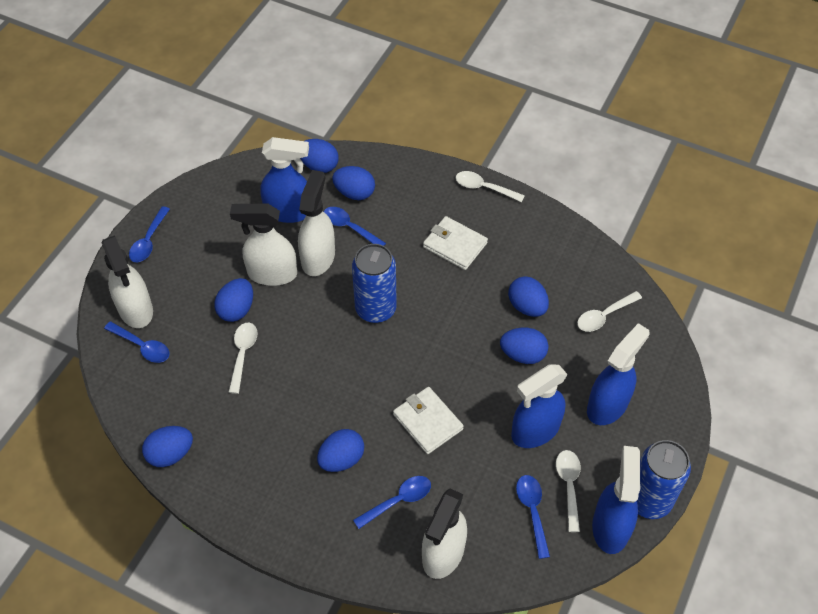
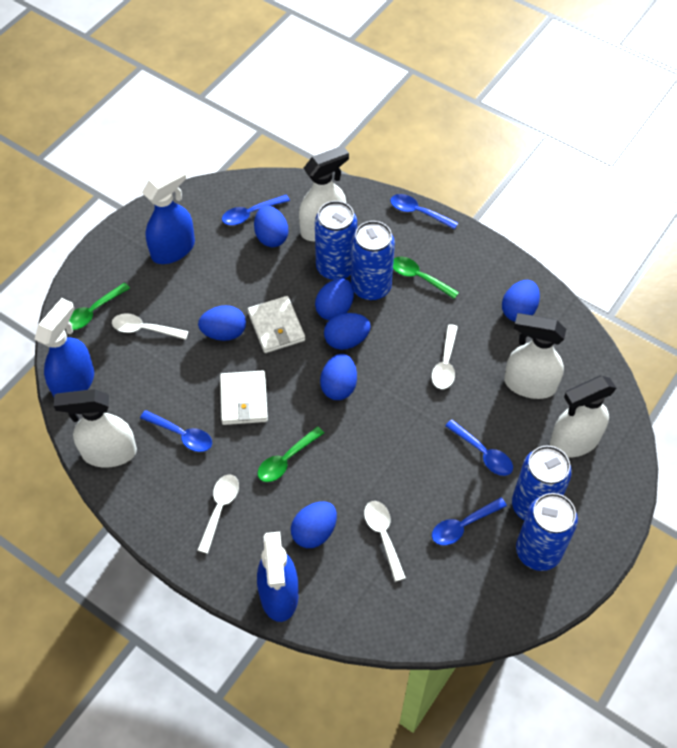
blue can: [352,244,397,323] [637,440,691,519] = 2 -> [315,201,357,280] [351,221,395,301] [512,445,572,520] [516,493,578,571] = 4
blue spray bottle: [260,137,309,223] [511,364,568,448] [587,323,650,425] [592,446,641,554] = 4 -> [35,298,94,397] [142,165,195,264] [257,531,298,622] = 3
green spoon: none = 0 -> [69,283,130,330] [257,426,324,482] [393,257,459,299] = 3

